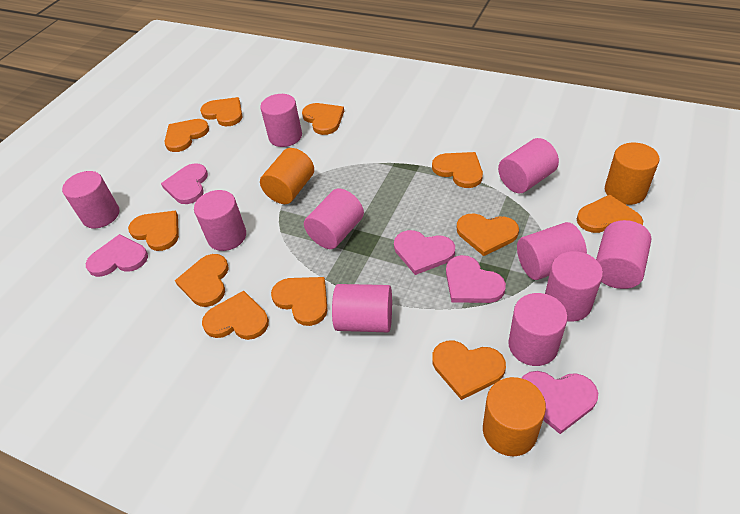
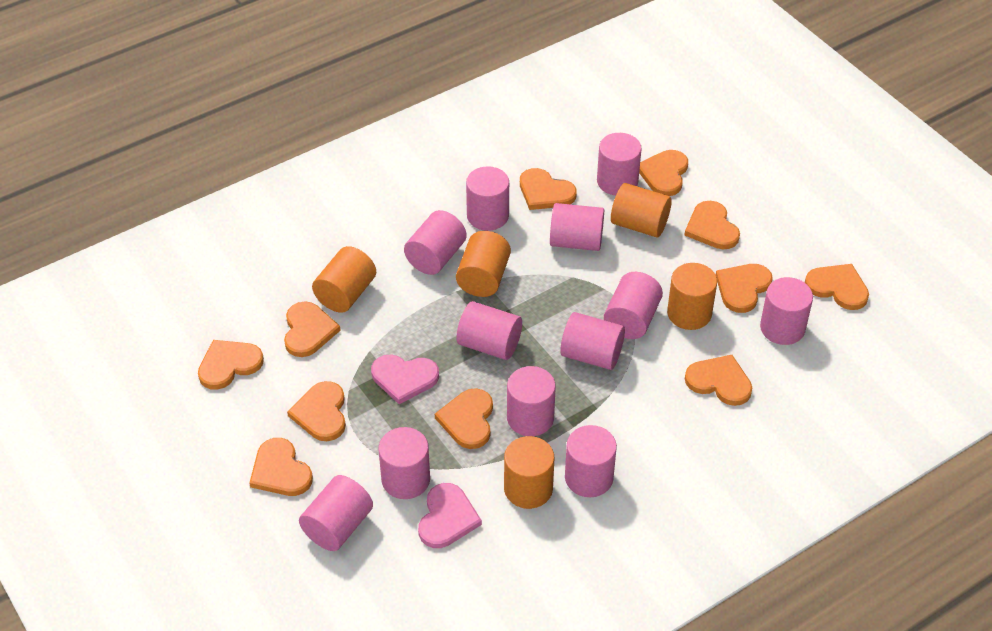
orange cylinder: [260,148,314,204] [483,377,546,456] [605,143,659,205] = 3 -> [312,246,376,313] [456,231,511,297] [504,436,554,509] [611,183,672,237] [667,263,717,330] = 5
pink cylinder: [62,171,119,228] [194,190,246,251] [260,94,302,147] [304,188,364,249] [332,284,392,332] [498,138,559,193] [508,293,568,366] [517,222,587,280] [545,251,603,322] [596,220,651,289] = 10 -> [299,475,373,551] [379,427,430,499] [404,210,467,275] [457,301,522,360] [466,166,509,231] [507,366,556,436] [550,203,604,251] [560,312,625,370] [565,425,617,497] [597,133,642,195] [604,272,663,339] [760,277,813,345] = 12
pink heart: [86,234,148,277] [161,163,208,204] [394,230,455,275] [446,255,506,303] [522,371,598,434] = 5 -> [371,354,439,404] [418,483,482,548] = 2

